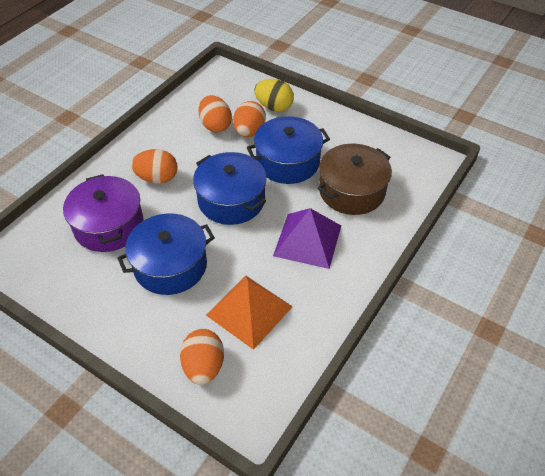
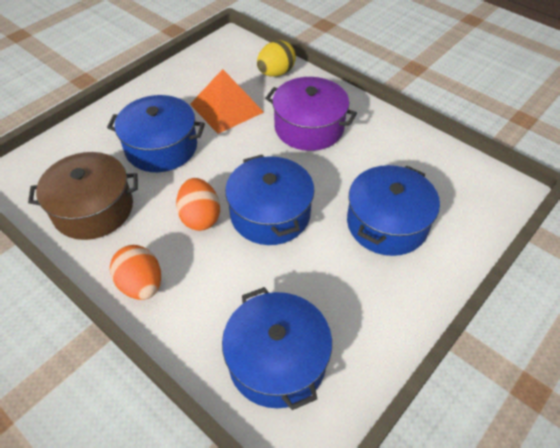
blue pot: [117,213,215,295] [193,152,267,225] [247,116,330,184] = 3 -> [107,95,205,172] [222,287,332,410] [225,155,315,245] [347,165,440,256] = 4
orange egg: [131,149,177,184] [180,329,224,385] [199,95,232,133] [233,101,266,137] = 4 -> [110,245,161,300] [176,178,220,231] = 2
purple pyramid: [273,208,341,269] = 1 -> none = 0

